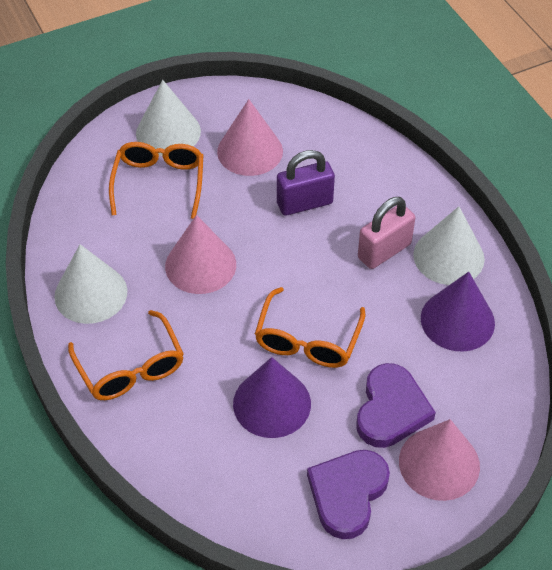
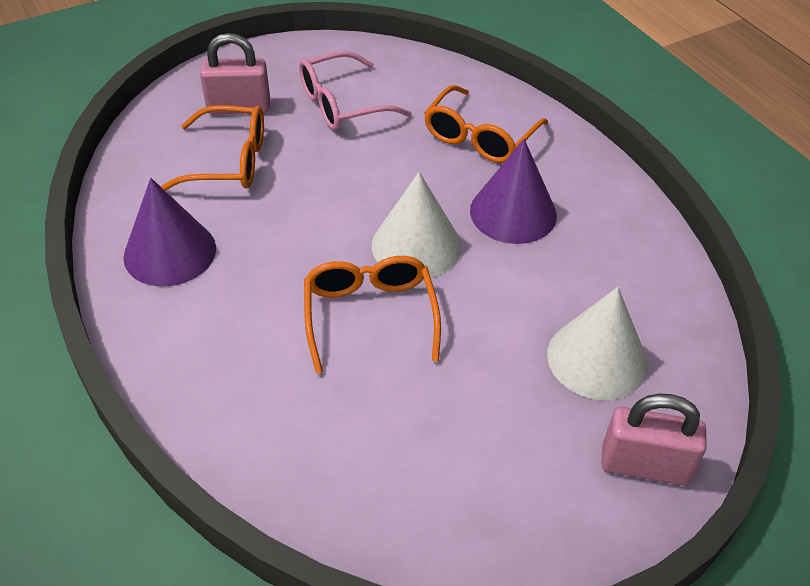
pink cone: [165,215,236,294] [217,99,283,176] [399,419,480,501] = 3 -> none = 0
pink glasses: none = 0 -> [299,51,412,131] = 1
pink padlock: [358,197,415,269] = 1 -> [200,33,270,114] [601,394,707,485] = 2
purple heart: [307,450,390,539] [357,363,436,448] = 2 -> none = 0
purple padlock: [277,150,335,216] = 1 -> none = 0
white cone: [54,244,127,324] [136,80,201,156] [413,206,485,285] = 3 -> [372,172,461,278] [547,287,648,400] = 2

